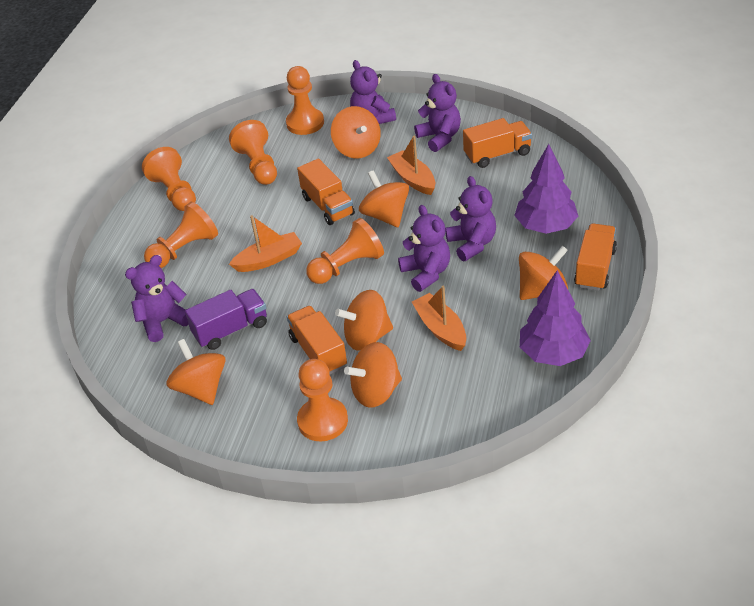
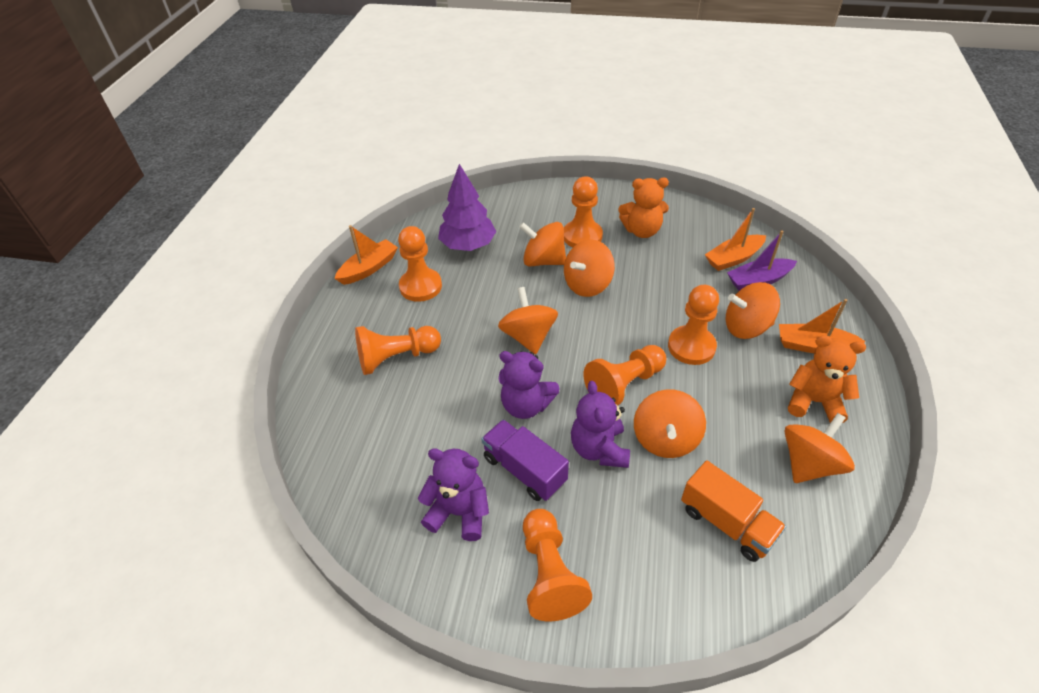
orange teddy bear: none = 0 -> [619,178,669,238] [788,335,866,423] = 2
orange truck: [287,306,347,374] [297,158,355,225] [463,118,532,168] [574,223,617,291] = 4 -> [681,460,786,562] = 1
purple boat: none = 0 -> [727,230,797,291] = 1
purple teddy bear: [125,255,189,342] [350,60,396,124] [398,205,450,292] [414,74,461,152] [445,176,496,261] = 5 -> [418,448,489,541] [499,351,560,419] [571,381,630,468] = 3
purple tree: [514,144,578,234] [520,270,591,366] = 2 -> [438,164,496,251] = 1

